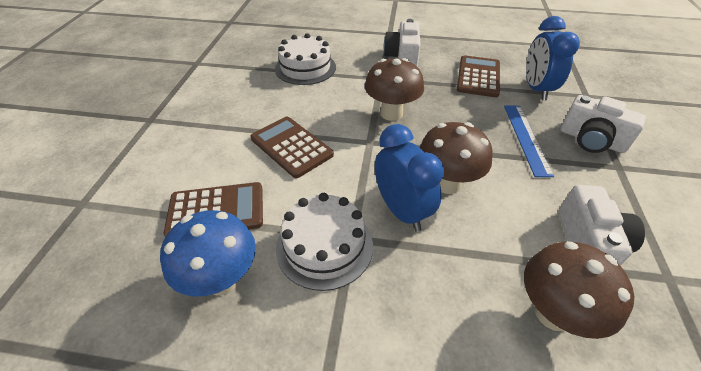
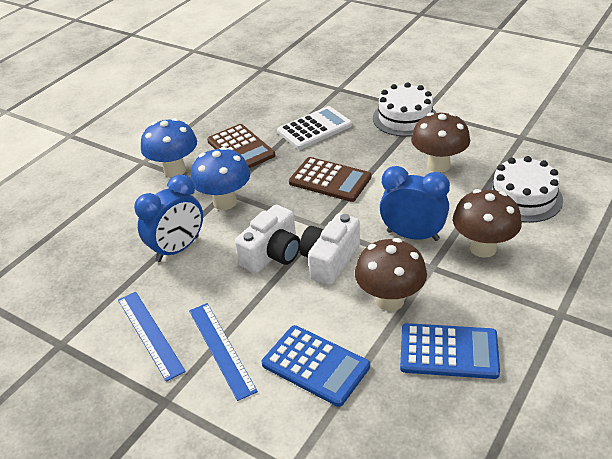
blue calculator: none = 0 -> [262,325,370,407] [400,323,500,379] = 2
blue mushroom: [160,210,256,297] = 1 -> [141,118,197,177] [191,147,250,210] = 2
blue ruler: [504,106,554,177] = 1 -> [118,292,186,382] [189,303,258,401] = 2
brown calculator: [164,182,263,237] [250,116,334,178] [457,55,500,97] = 3 -> [207,124,275,168] [289,157,371,202] = 2
white calculator: none = 0 -> [277,106,352,149] = 1
white camera: [384,19,421,66] [559,185,645,266] [560,95,646,153] = 3 -> [235,205,300,273] [299,213,360,285] = 2

